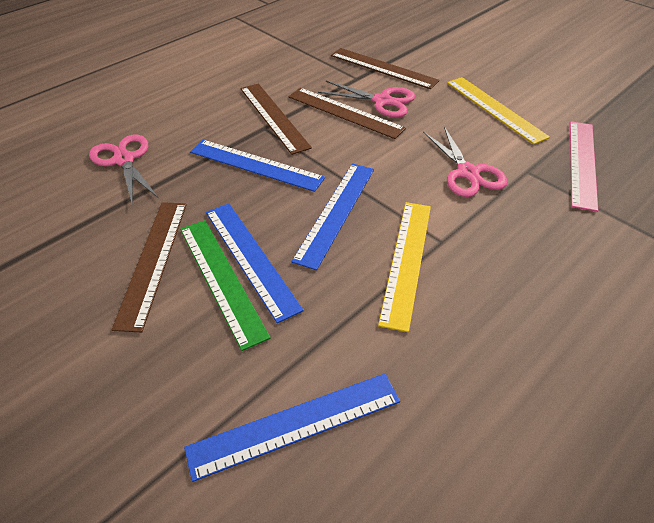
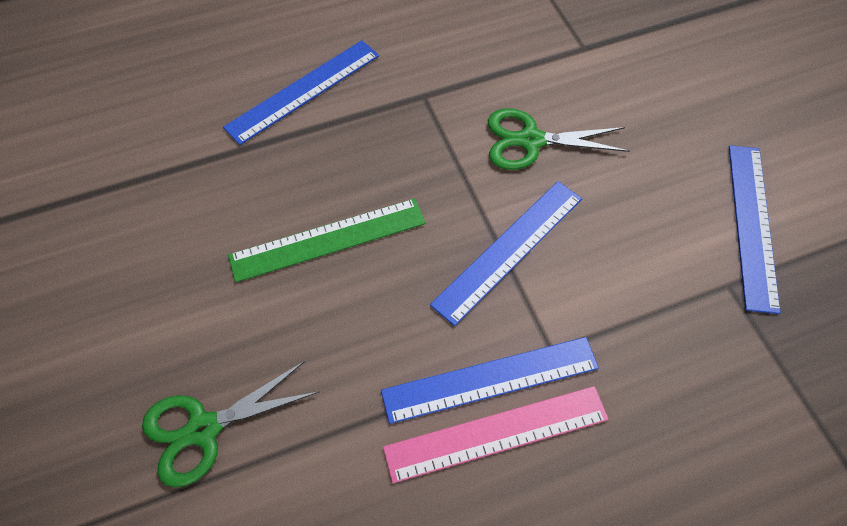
brown ruler: [112,202,187,332] [240,83,312,155] [288,88,406,139] [331,48,440,89] = 4 -> none = 0
green scissors: none = 0 -> [142,361,319,488] [488,108,629,170] = 2
pink scissors: [89,135,158,206] [318,81,415,117] [423,126,508,197] = 3 -> none = 0
yellow ruler: [378,202,431,332] [447,77,550,144] = 2 -> none = 0

